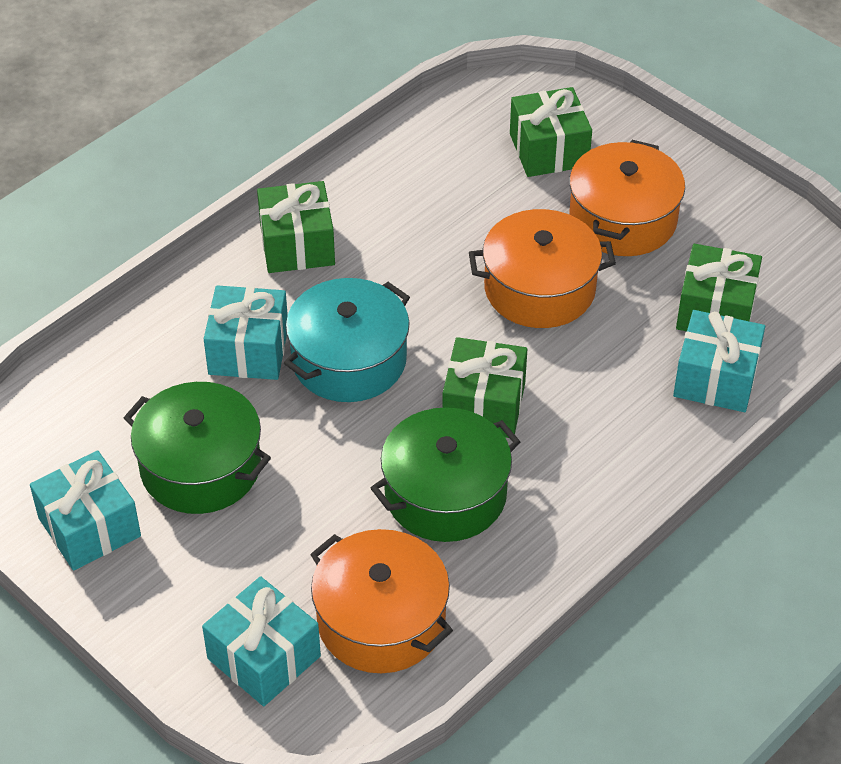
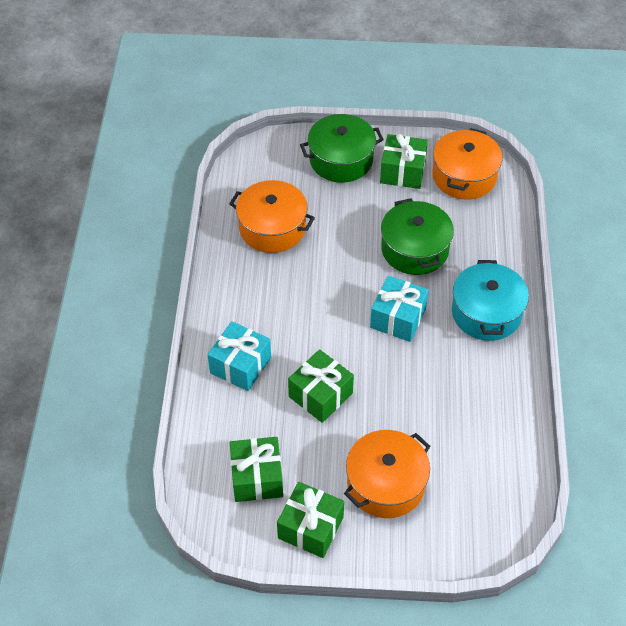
turquoise gift: [30,450,141,571] [202,576,321,706] [204,285,288,380] [673,310,765,412] = 4 -> [207,321,271,391] [370,276,429,342] = 2

